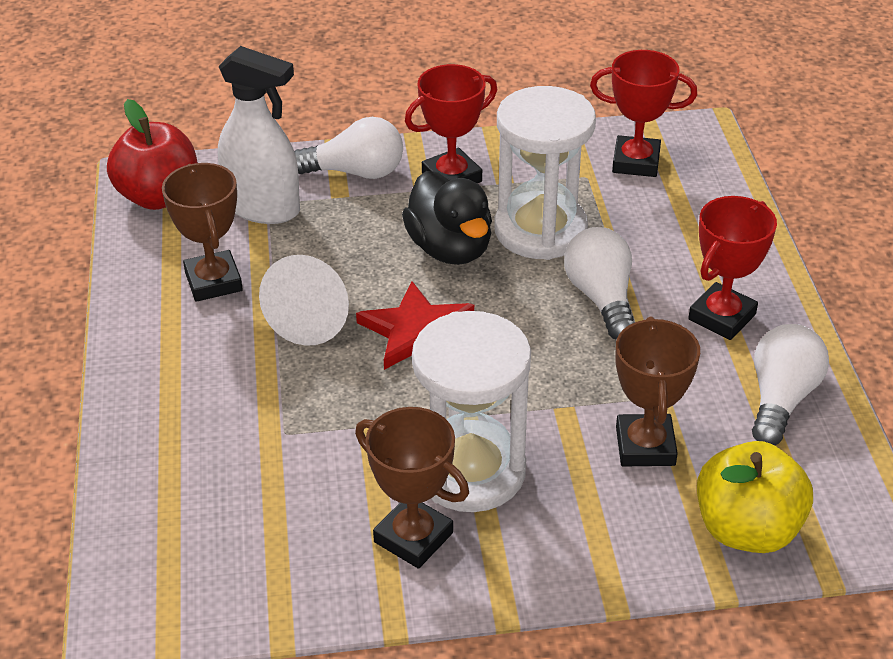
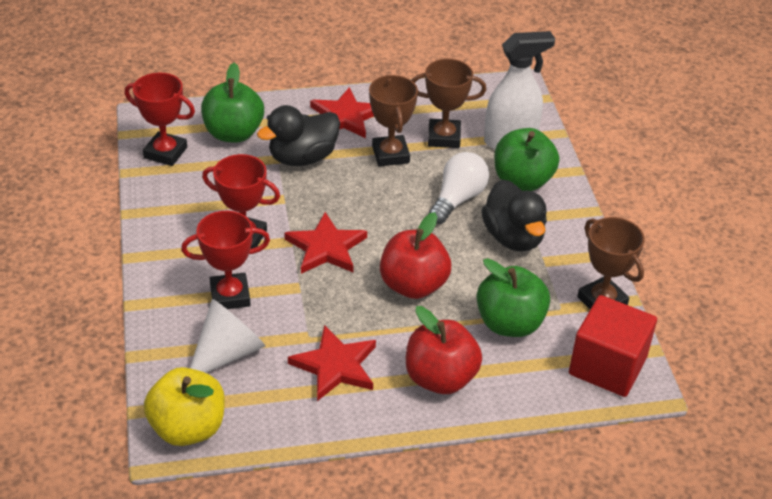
black duck: [402,171,492,265] = 1 -> [257,105,340,166] [481,179,547,252] = 2
green apple: none = 0 -> [201,63,264,143] [477,258,550,337] [495,128,559,191] = 3
red apple: [107,99,198,210] = 1 -> [380,212,451,299] [406,306,482,394] = 2
red cube: none = 0 -> [569,295,657,397] = 1
red star: [356,281,474,370] = 1 -> [284,212,367,274] [288,325,376,401] [310,87,374,138] = 3
white hourglass: [412,311,531,512] [494,86,596,260] = 2 -> none = 0
white light bulb: [294,117,403,179] [564,227,635,340] [752,324,829,445] = 3 -> [429,152,489,224] = 1

